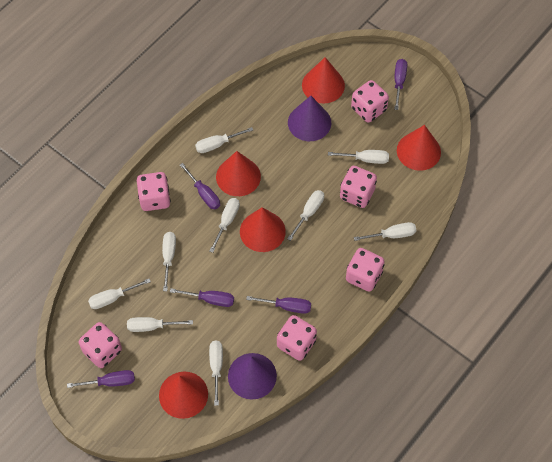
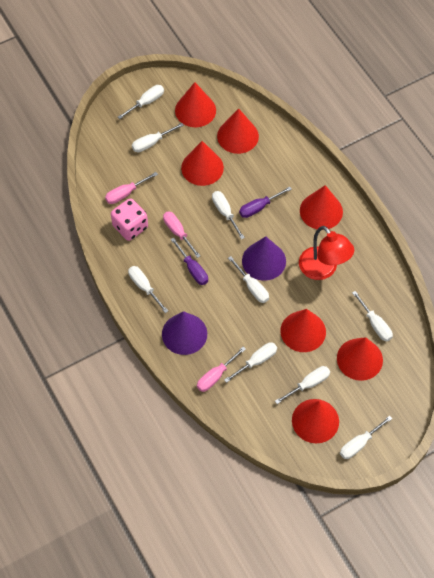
pink dice: [79,322,122,368] [137,172,171,211] [277,315,317,361] [340,166,377,208] [346,248,385,292] [351,80,389,123] = 6 -> [111,198,148,241] = 1
pink screwdriver: none = 0 -> [105,172,158,204] [163,212,200,258] [197,347,246,392] = 3
purple screwdriver: [67,370,135,388] [170,288,234,307] [180,163,220,209] [246,296,311,314] [394,59,407,110] = 5 -> [170,238,208,285] [239,187,292,218] = 2
red cone: [159,372,208,419] [216,151,261,196] [240,207,286,252] [302,57,345,103] [397,125,441,171] = 5 -> [175,82,216,127] [181,141,224,186] [217,108,259,154] [280,309,326,352] [292,399,339,443] [300,185,343,230] [337,337,383,381] = 7
red lamp: none = 0 -> [299,226,354,280] = 1

